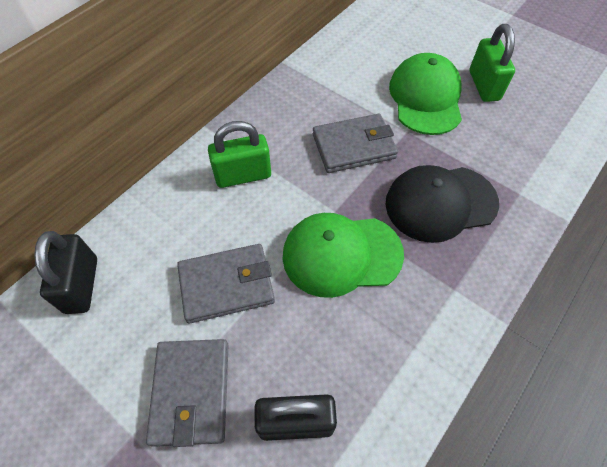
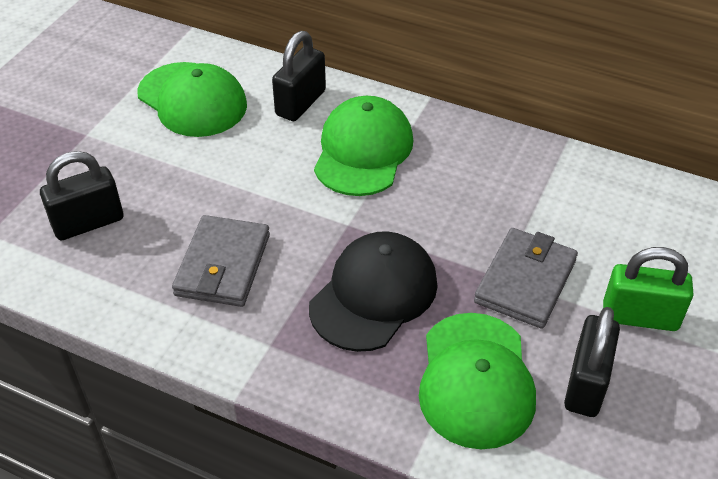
black padlock: [34,231,97,314] [255,394,337,441] = 2 -> [40,151,123,240] [272,31,326,121] [564,307,620,417] = 3
green cap: [282,213,404,298] [389,53,462,135] = 2 -> [137,62,247,137] [314,96,413,196] [419,313,536,449] = 3
green padlock: [208,121,271,188] [470,24,515,102] = 2 -> [603,247,693,331] = 1
grey wallet: [146,339,229,447] [177,244,275,323] [313,114,398,173] = 3 -> [172,215,270,307] [474,228,578,329] = 2

